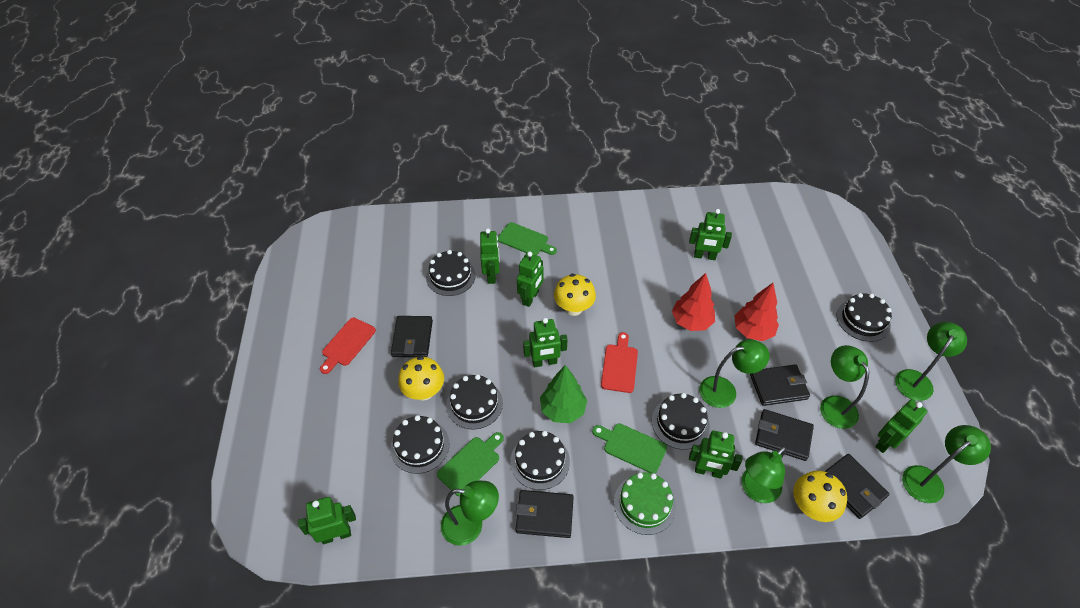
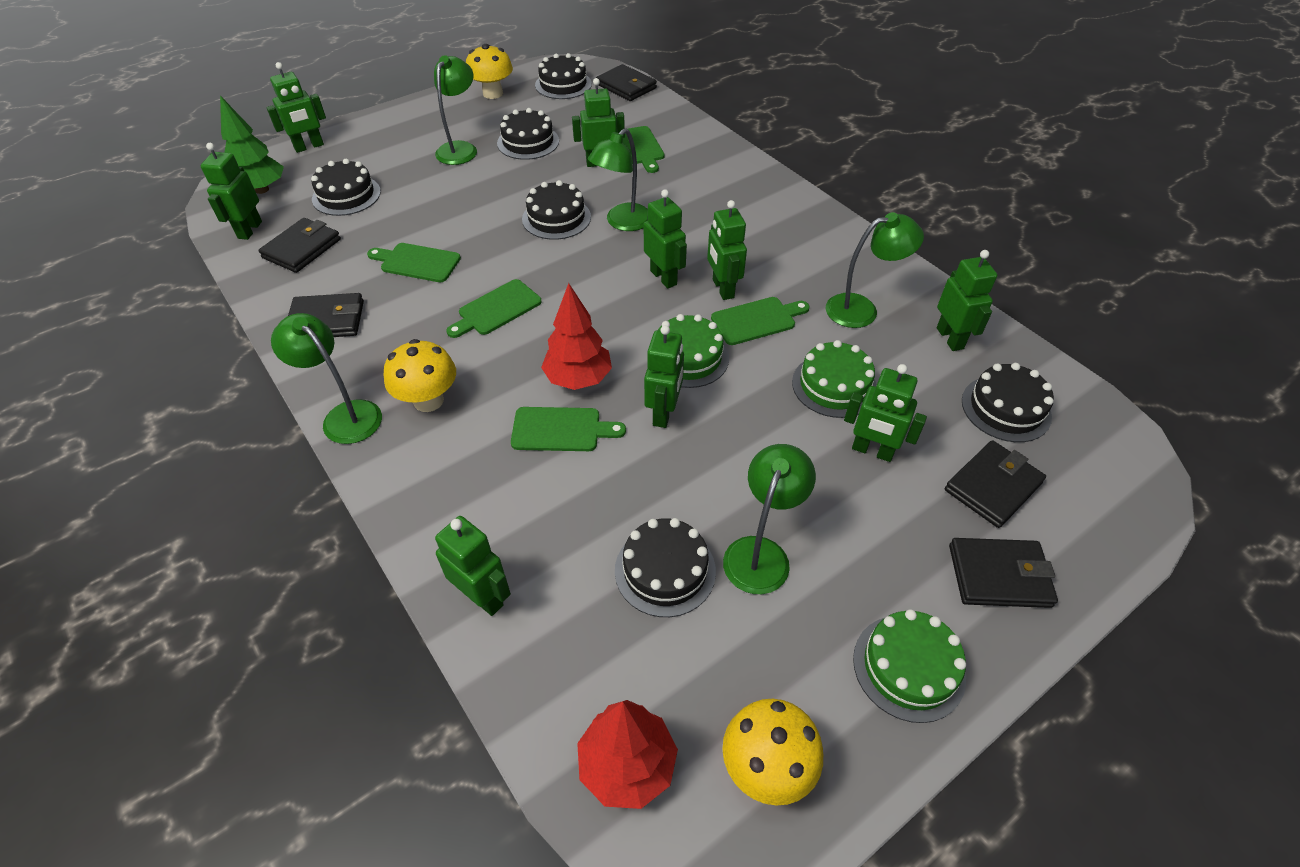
green cake: [614,473,676,535] = 1 -> [658,314,729,388] [792,340,877,418] [853,609,966,723] = 3
green cutting board: [437,432,504,496] [498,222,557,255] [592,423,667,473] = 3 -> [367,243,461,282] [446,279,542,338] [511,407,626,451] [623,126,665,173] [711,297,810,345] = 5
green lamp: [441,481,499,546] [699,339,770,408] [742,446,786,503] [820,345,869,429] [895,322,967,401] [902,425,991,503] = 6 -> [271,313,382,444] [434,55,477,165] [588,128,648,231] [723,444,816,594] [826,212,924,328] = 5
green robot: [298,497,356,544] [480,228,500,284] [517,251,544,307] [523,318,568,367] [689,209,732,260] [689,431,743,479] [875,399,928,453] = 7 -> [200,143,262,240] [266,62,326,153] [435,516,511,616] [572,78,625,167] [644,189,687,289] [644,325,684,428] [707,200,747,300] [844,364,927,462] [937,250,997,351] = 9
red cutting board: [320,318,376,374] [601,332,638,393] = 2 -> none = 0

